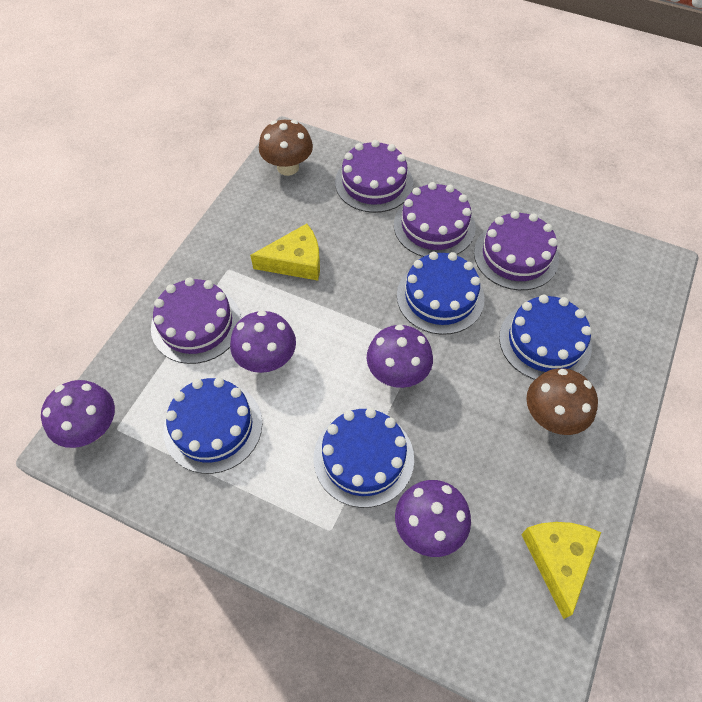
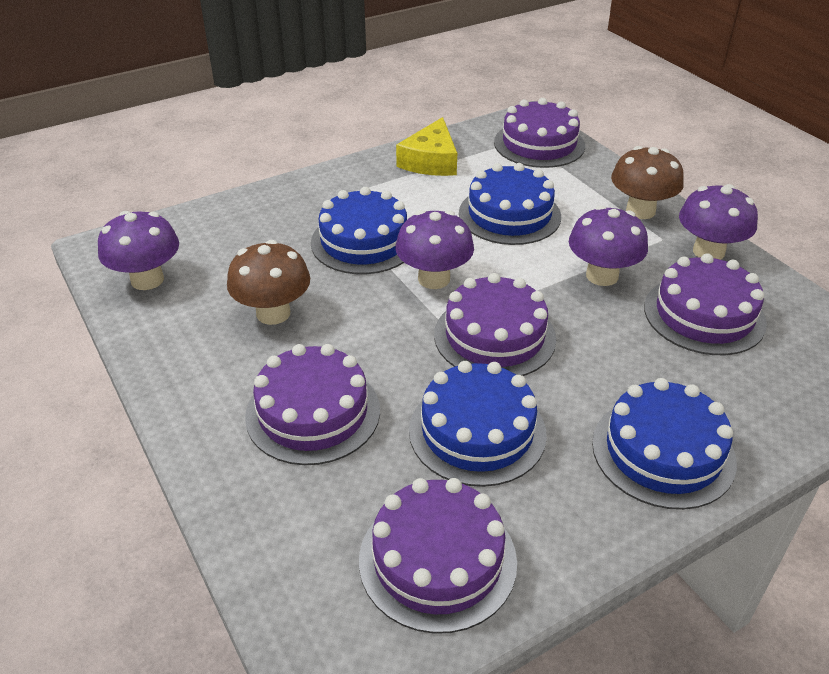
purple cake: [151,277,241,364] [335,140,413,213] [394,182,476,257] [474,211,559,290] = 4 -> [245,344,380,465] [359,478,517,634] [434,273,556,376] [494,98,585,168] [644,253,767,355] = 5
yellow cheese: [250,224,320,281] [521,522,601,619] = 2 -> [396,117,457,176] = 1

